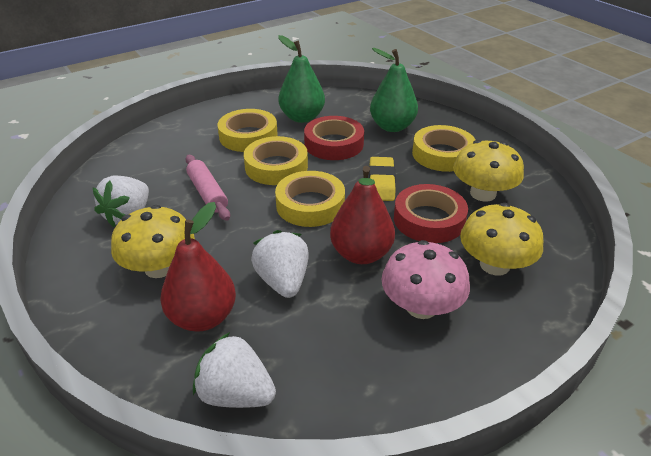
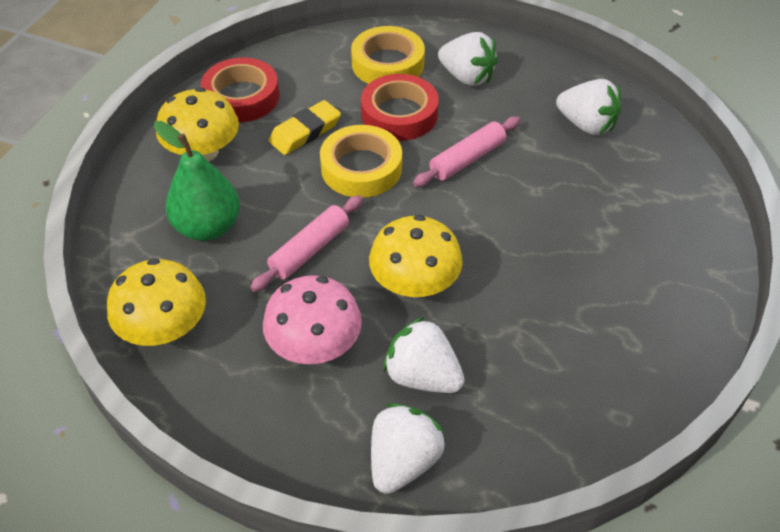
green pear: [278,35,325,123] [370,48,418,132] = 2 -> [154,121,240,241] = 1
pink rolling pin: [185,155,230,221] = 1 -> [250,195,363,292] [413,116,520,187] = 2
red pear: [161,202,236,332] [330,166,395,264] = 2 -> none = 0
white strawberry: [92,175,149,227] [193,332,276,408] [251,230,309,298] = 3 -> [371,403,446,494] [383,316,465,393] [438,32,498,86] [556,79,621,135] = 4
yellow tape: [218,109,278,152] [244,136,308,185] [275,171,345,227] [412,125,475,172] = 4 -> [320,125,402,198] [351,26,425,84] = 2

